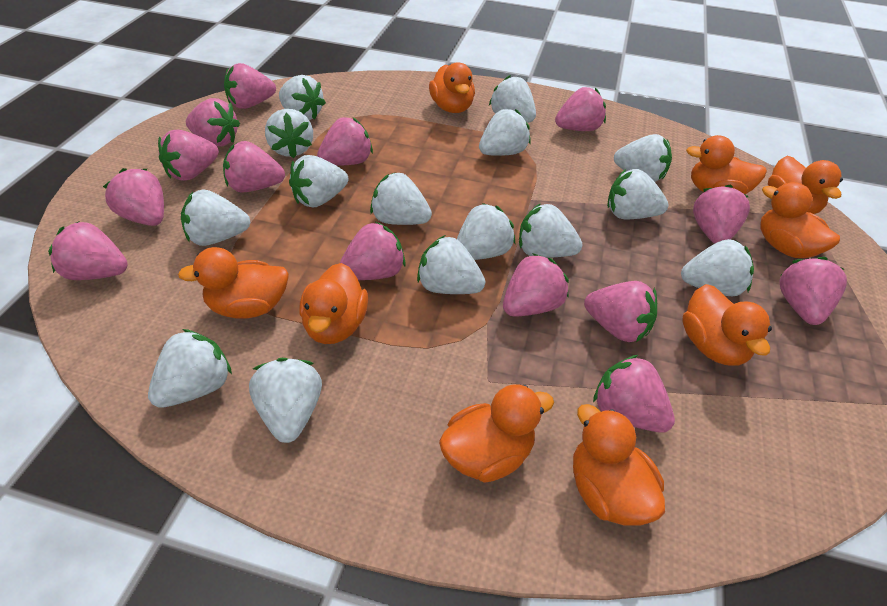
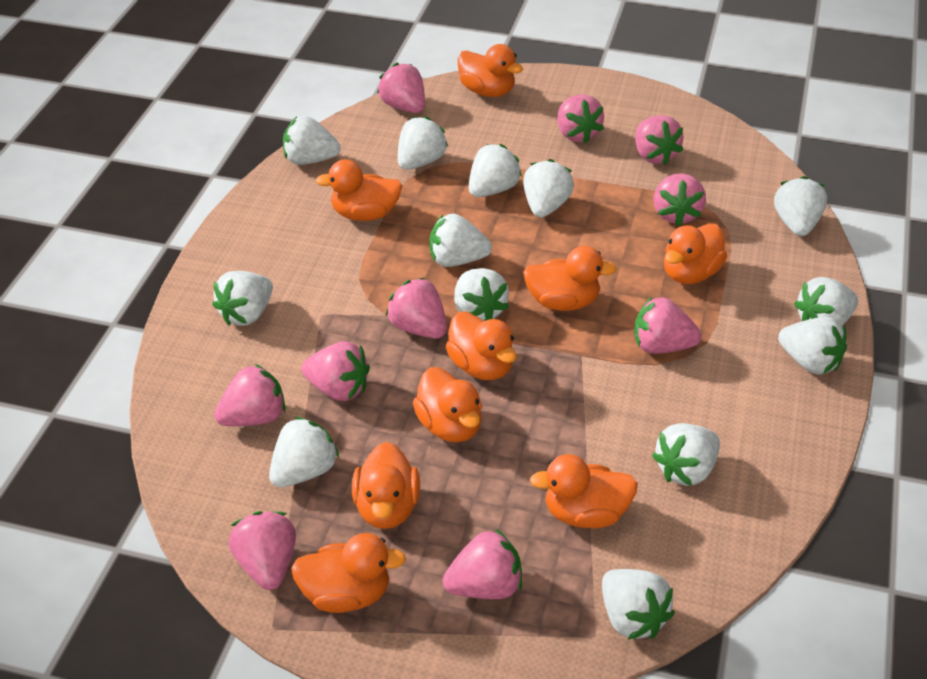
pink strawberry: [48,221,128,280] [103,168,164,226] [158,130,219,181] [186,98,240,147] [223,141,285,192] [224,63,276,109] [317,117,373,166] [340,222,406,280] [503,253,569,317] [555,87,606,131] [584,281,657,342] [593,355,675,433] [693,184,750,243] [780,257,847,325] = 14 -> [214,364,285,426] [228,511,296,590] [301,341,370,401] [377,63,425,113] [386,278,447,339] [442,529,522,599] [557,94,604,143] [634,297,702,354] [635,115,683,165] [654,173,706,226] = 10
white strawberry: [148,329,232,408] [181,190,251,246] [249,358,322,443] [265,109,313,158] [279,75,326,120] [289,155,349,208] [370,172,432,225] [417,235,485,294] [457,203,515,260] [479,109,531,156] [489,75,536,123] [519,203,582,258] [607,169,669,219] [614,134,672,182] [681,239,754,296] = 15 -> [212,271,273,326] [269,417,339,487] [283,116,341,165] [398,116,448,170] [429,214,492,267] [454,268,509,321] [469,144,522,197] [523,159,574,218] [602,569,675,640] [652,423,720,486] [774,176,827,236] [778,317,847,375] [794,277,858,326] = 13

